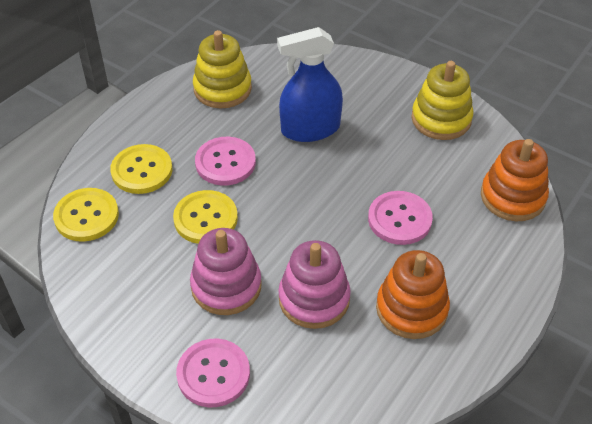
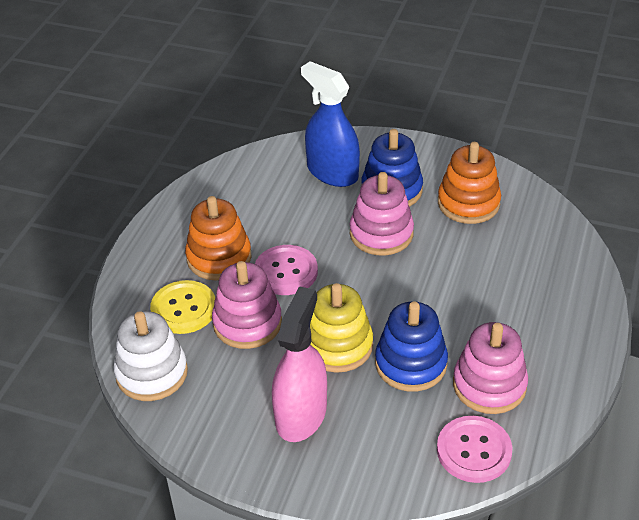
blue stacking toy: none = 0 -> [361,129,423,207] [375,302,448,392] = 2
pink button: [176,339,250,407] [195,137,256,186] [368,191,433,245] = 3 -> [255,245,318,295] [437,416,513,483] = 2
pink spray bottle: none = 0 -> [272,286,327,442] = 1
pink stacking toy: [190,228,262,315] [278,240,351,329] = 2 -> [212,261,282,349] [349,172,414,256] [453,322,528,414] = 3
white stacking toy: none = 0 -> [113,311,188,401] = 1
yellow button: [53,188,119,242] [110,144,172,194] [173,190,238,244] = 3 -> [150,280,215,334] = 1
yellow stacking toy: [193,30,252,108] [412,61,473,140] = 2 -> [310,283,373,373] = 1

